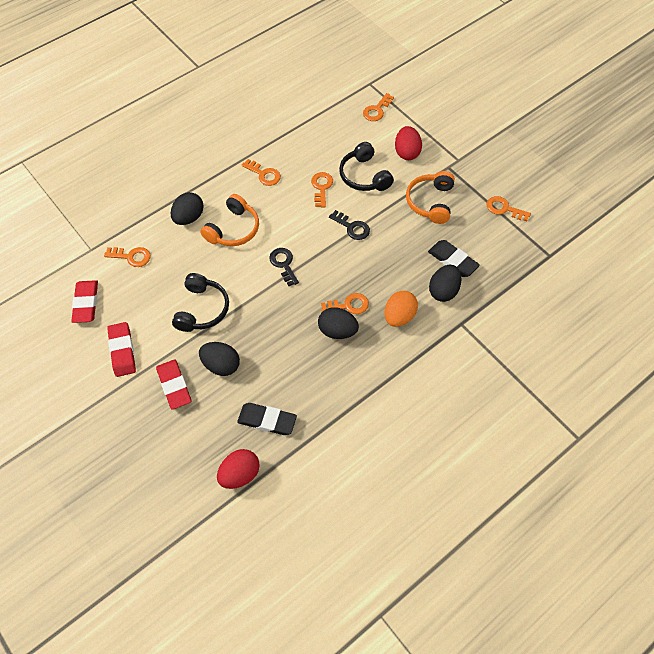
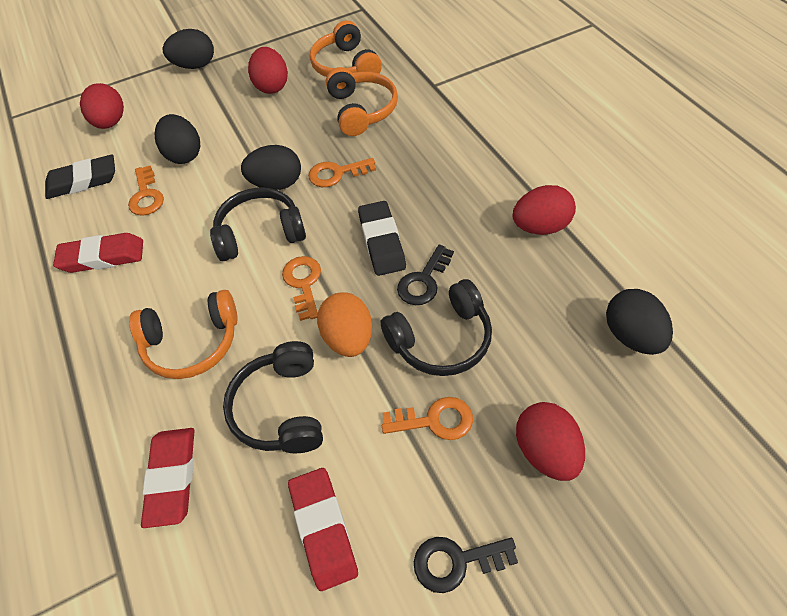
black headphones: [172,273,229,332] [339,142,394,191] = 2 -> [210,187,306,261] [223,341,323,453] [381,279,492,376] = 3
orange headphones: [200,194,259,246] [406,171,455,224] = 2 -> [129,290,238,379] [310,20,382,77] [326,67,398,136] = 3
orange key: [104,247,151,267] [242,159,281,186] [311,172,333,208] [321,293,369,314] [363,93,394,121] [487,196,531,221] = 6 -> [128,166,164,216] [282,256,321,321] [308,158,376,187] [382,397,473,440] = 4
red egg: [217,449,260,489] [395,126,422,160] = 2 -> [80,83,124,129] [248,47,288,94] [513,185,576,235] [516,402,585,481] = 4

